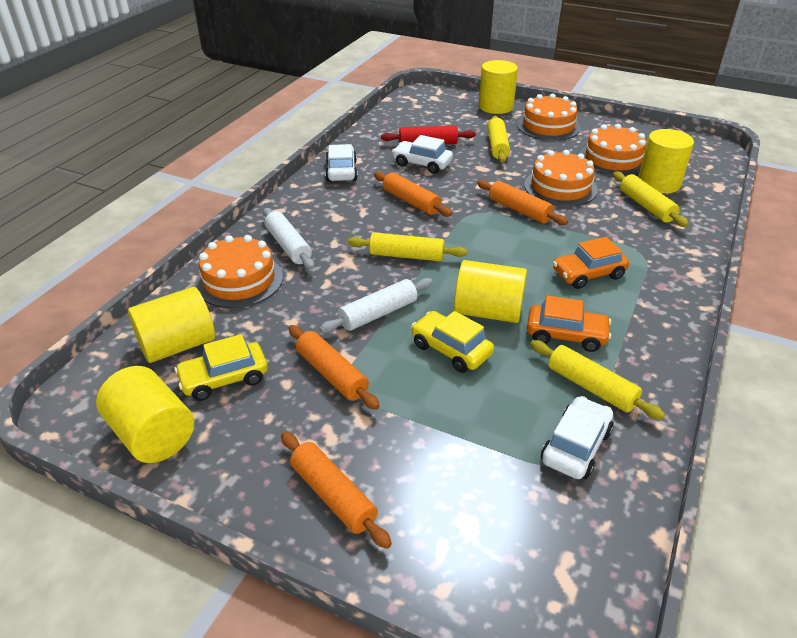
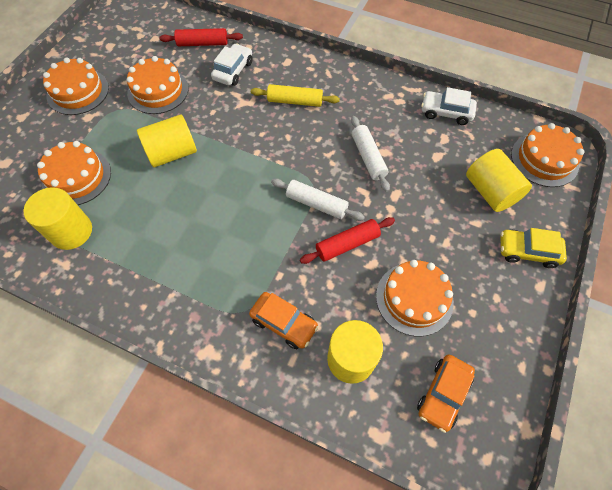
orange cake: [195,235,283,308] [517,94,580,141] [524,150,598,207] [579,124,646,176] = 4 -> [37,141,111,205] [43,58,109,115] [127,56,188,114] [376,260,454,336] [511,123,584,187] = 5
orange rolling pin: [281,432,392,549] [289,325,380,410] [374,172,452,217] [477,180,568,225] = 4 -> none = 0
red rolling pin: [381,126,476,144] = 1 -> [159,28,243,46] [300,217,395,264] = 2
white car: [325,144,358,182] [392,135,453,174] [541,396,614,479] = 3 -> [211,43,253,86] [421,87,477,125] = 2
yellow car: [174,334,268,401] [411,311,494,373] = 2 -> [501,228,567,268] = 1
yellow cylinder: [96,366,194,463] [128,287,215,363] [454,260,527,323] [479,60,518,114] [638,129,694,194] = 5 -> [23,187,92,250] [137,114,197,167] [327,320,383,384] [466,149,532,212] = 4
yellow rolling pin: [348,232,467,261] [488,116,510,163] [530,340,665,420] [613,172,689,227] = 4 -> [251,84,340,107] = 1

